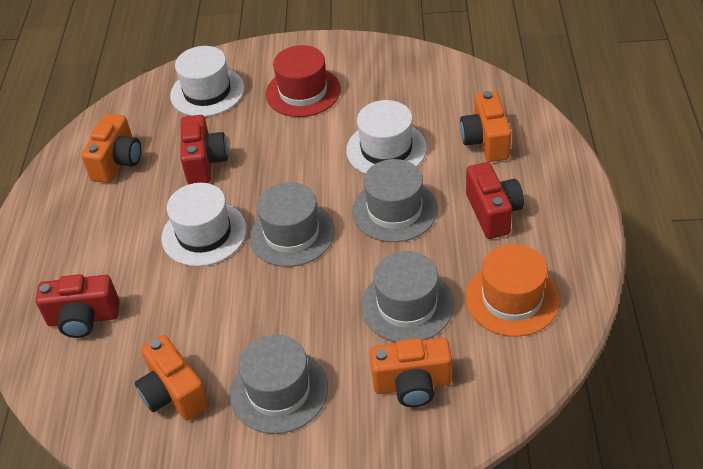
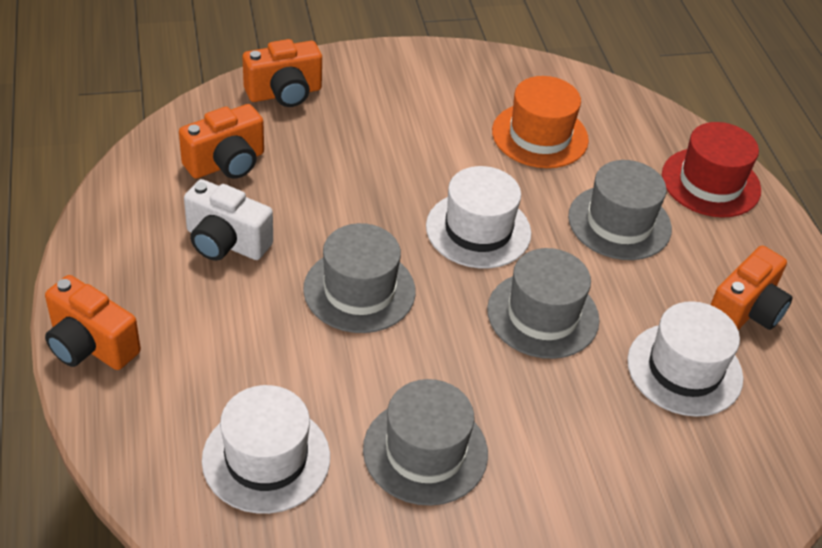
red camera: [36,274,119,338] [181,115,228,184] [466,162,524,239] = 3 -> none = 0
white camera: none = 0 -> [184,179,273,261] = 1

